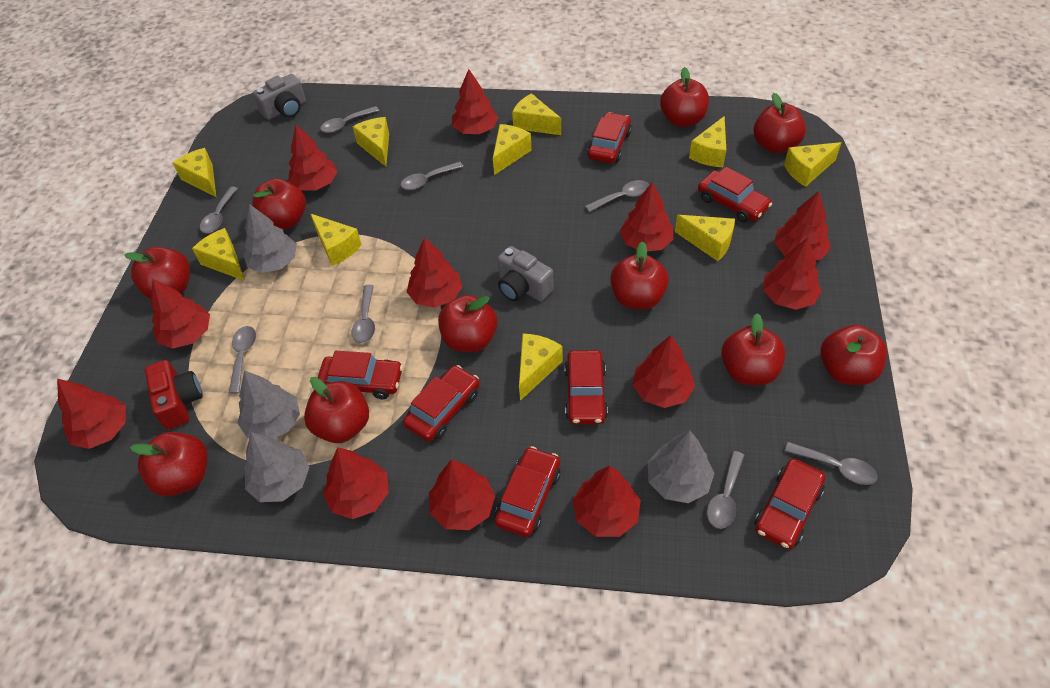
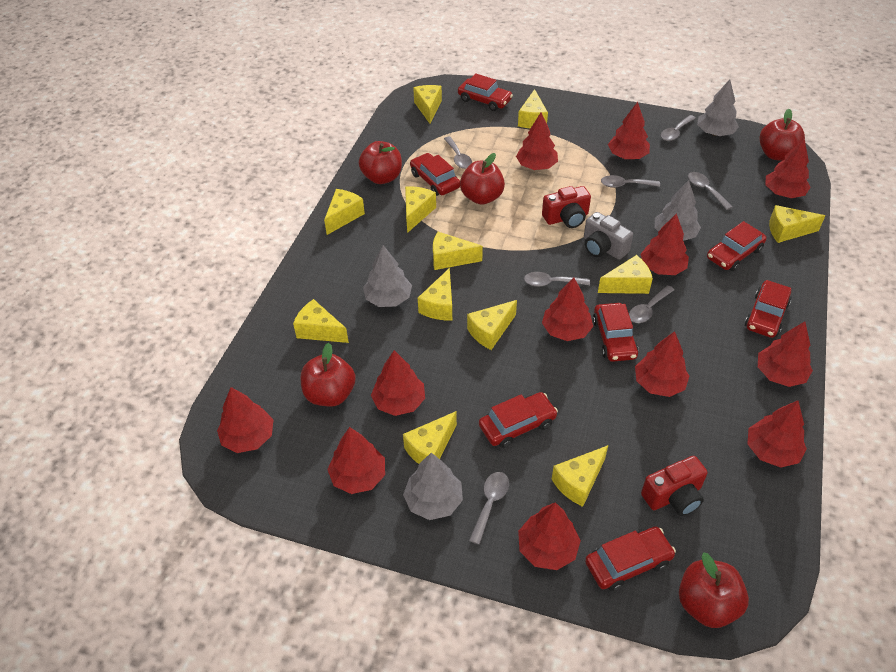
grey camera: [253,74,306,120] [498,246,554,301] = 2 -> [584,212,633,260] = 1
grey spoon: [200,187,238,233] [229,326,256,394] [320,106,379,133] [352,285,375,343] [401,161,463,190] [585,180,649,212] [707,451,744,529] [785,442,878,485] = 8 -> [444,137,472,169] [469,472,509,545] [524,272,590,287] [601,175,660,188] [629,285,674,323] [661,115,696,141] [688,172,732,210] = 7
red apple: [124,247,190,299] [130,432,208,496] [252,179,306,229] [304,377,369,443] [438,295,497,352] [610,241,669,309] [660,67,709,127] [721,313,785,385] [754,93,806,153] [821,325,887,385] = 10 -> [301,343,356,406] [359,141,402,184] [460,153,505,205] [679,552,749,628] [759,109,805,161] = 5
red camera: [145,360,203,430] = 1 -> [542,186,591,228] [641,456,708,516] = 2
yellow cheese: [173,148,216,197] [192,228,245,281] [310,214,362,266] [353,117,389,167] [493,124,532,175] [512,93,561,135] [519,333,563,401] [675,215,735,261] [689,116,726,167] [784,142,841,187] = 10 -> [293,299,349,343] [324,189,365,235] [403,411,457,464] [405,186,436,233] [413,85,442,124] [418,268,452,320] [433,232,483,270] [467,300,517,350] [518,89,548,128] [551,445,608,507] [598,255,653,294] [769,205,825,243] = 12

